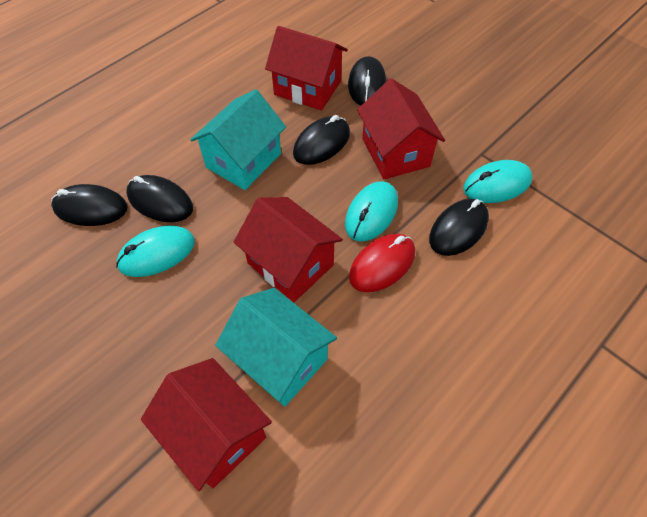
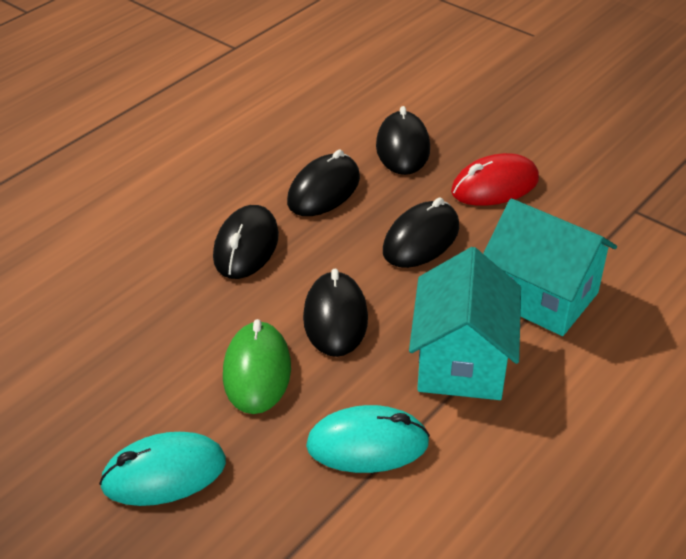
green mouse: none = 0 -> [223,319,291,414] = 1
red house: [141,358,272,491] [234,197,343,302] [265,26,348,111] [357,78,445,179] = 4 -> none = 0
turquoise mouse: [116,225,195,277] [345,181,398,242] [463,160,532,203] = 3 -> [99,432,226,506] [306,405,430,473] = 2

